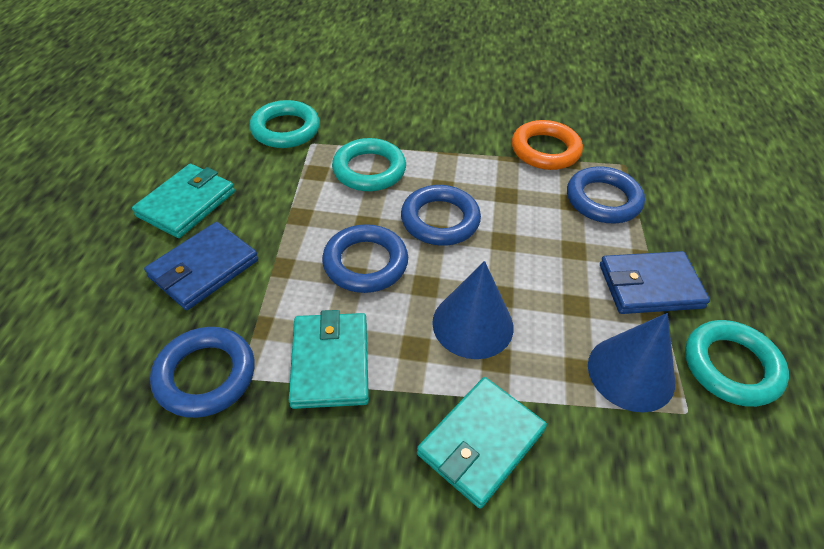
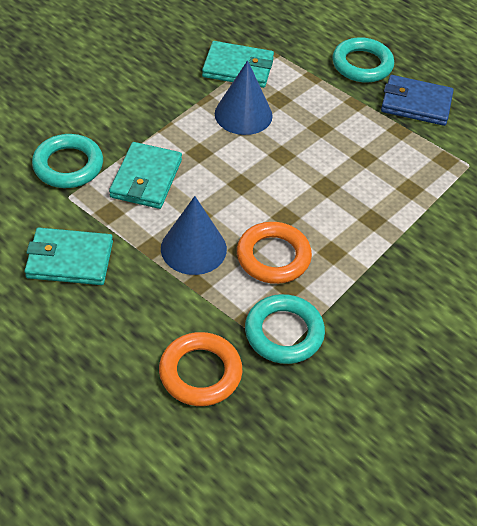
blue ring: [150,327,255,418] [322,224,408,293] [401,185,481,246] [567,166,645,223] = 4 -> none = 0
blue wallet: [144,222,258,310] [600,251,710,314] = 2 -> [381,75,454,126] = 1
orange ring: [512,120,583,170] = 1 -> [159,332,242,406] [237,222,312,284] = 2

